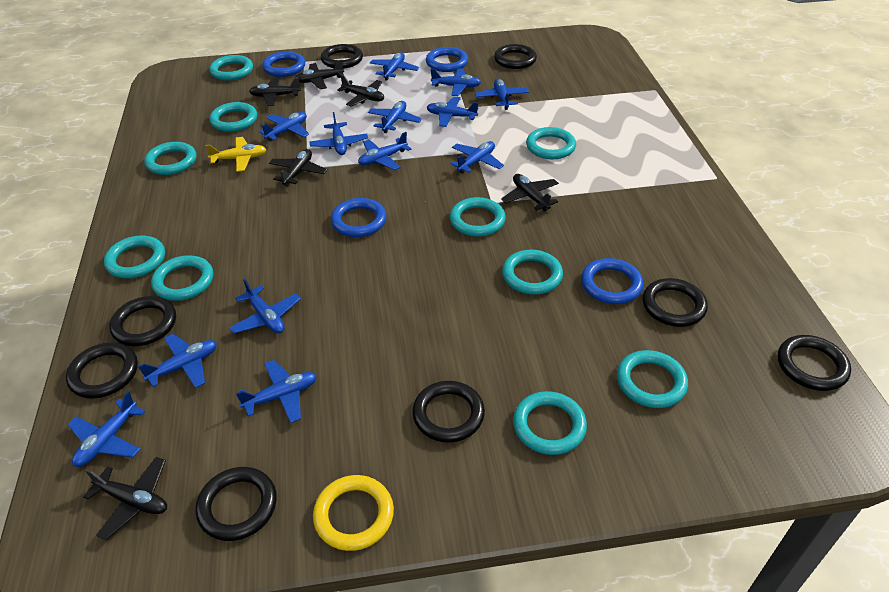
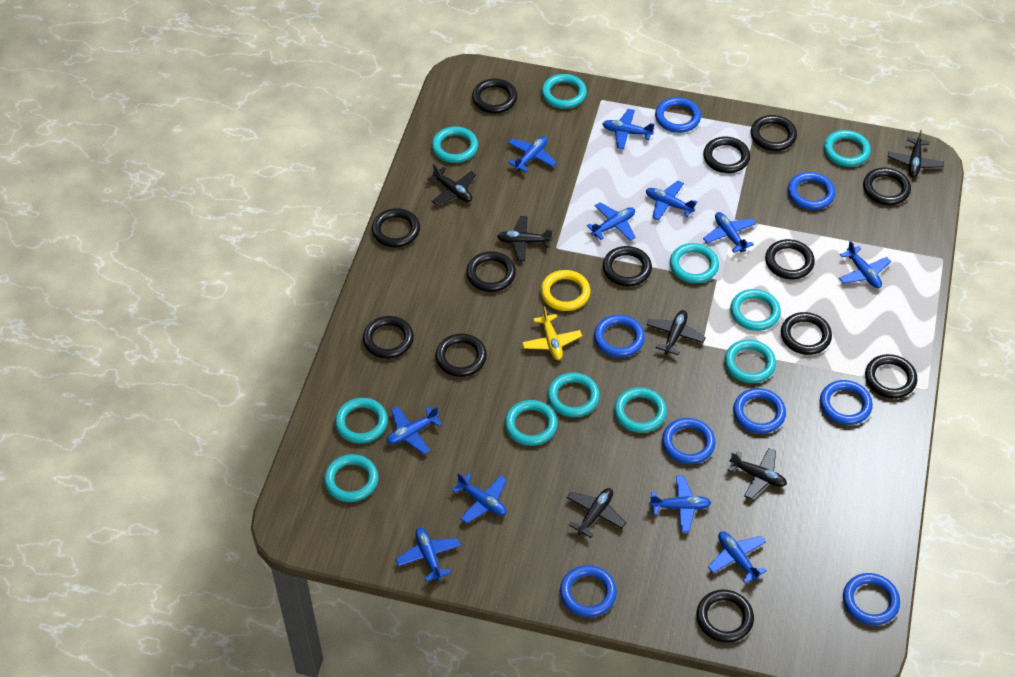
black ring: [66,343,138,399] [109,296,176,346] [196,467,277,541] [321,44,363,69] [412,381,485,443] [494,44,537,69] [642,278,708,327] [778,335,851,391] = 8 -> [363,316,414,359] [372,208,420,247] [435,333,487,377] [466,251,516,292] [472,79,517,113] [603,246,652,286] [697,589,754,643] [703,137,750,173] [751,115,797,151] [765,239,815,279] [781,312,832,355] [863,168,911,205] [865,354,917,399] = 13
blue plane: [67,391,145,467] [138,334,217,388] [229,279,301,334] [236,360,317,423] [259,112,309,142] [309,112,368,155] [358,132,412,170] [368,101,422,133] [370,52,419,81] [427,96,479,127] [430,68,481,96] [450,141,504,174] [475,78,529,110] = 13 -> [386,406,442,454] [396,527,461,582] [452,473,507,523] [508,136,557,172] [587,202,636,241] [602,109,654,149] [646,181,697,221] [649,476,711,532] [703,212,756,253] [708,531,767,584] [839,240,891,288] = 11
blue ring: [262,51,305,77] [331,198,387,237] [426,47,468,72] [581,258,644,304] = 4 -> [560,565,617,617] [594,315,645,357] [655,97,701,133] [662,418,716,464] [733,388,786,433] [788,172,835,210] [820,380,873,425] [843,573,900,625] = 8
turquoise ring: [104,236,165,278] [144,142,196,175] [151,255,213,301] [209,55,253,81] [209,102,257,132] [450,197,506,237] [502,250,563,295] [513,391,587,455] [526,127,576,159] [617,350,688,408] = 10 -> [324,454,378,502] [335,398,388,443] [432,127,478,163] [505,400,558,446] [541,74,587,109] [547,372,600,417] [614,387,667,433] [670,243,719,283] [724,340,776,383] [730,289,781,331] [824,130,871,167] = 11

